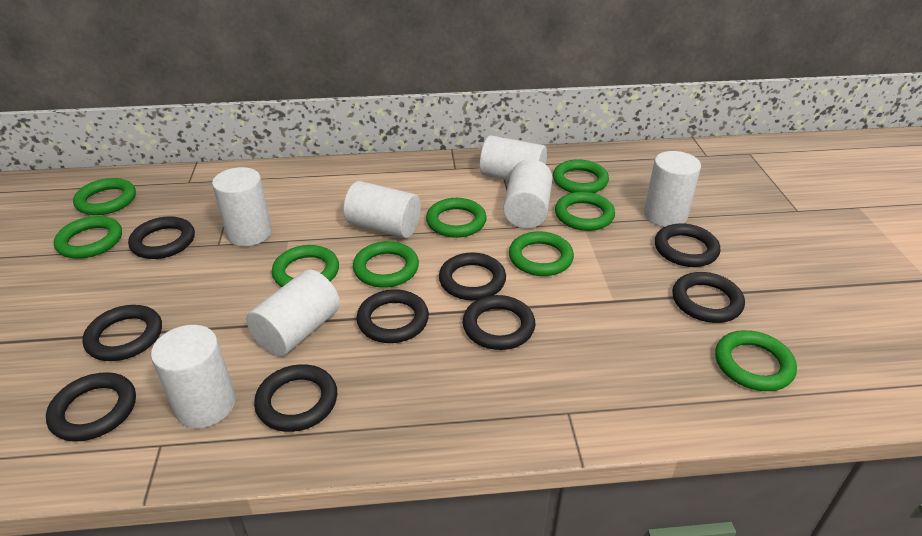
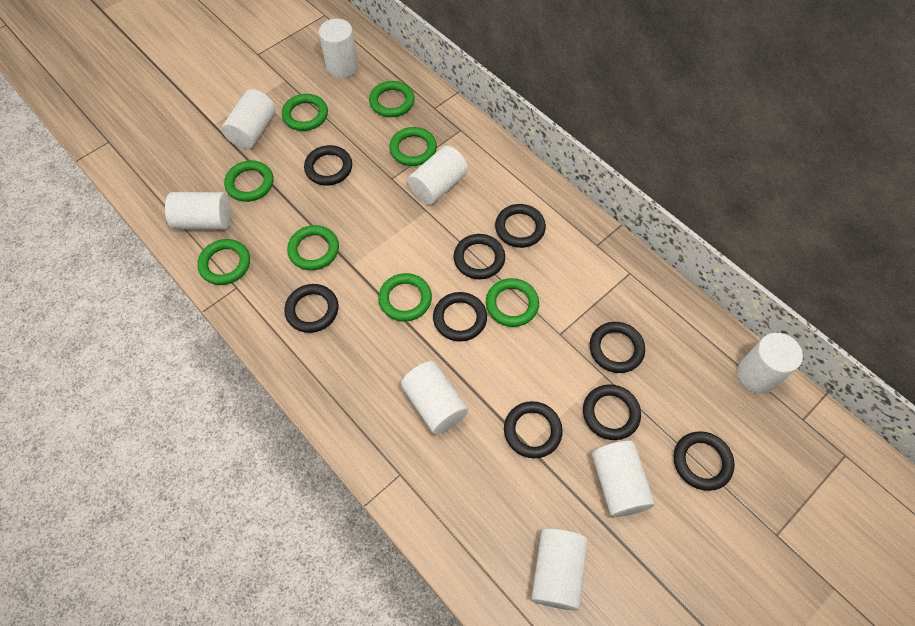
green ring: [54,216,122,259] [73,178,136,215] [272,245,339,287] [353,241,419,288] [426,198,487,238] [509,231,574,276] [553,159,609,193] [555,192,615,231] [715,330,797,391] = 9 -> [197,239,250,285] [224,161,274,202] [282,94,328,131] [287,225,339,270] [369,81,415,117] [378,273,432,321] [389,127,437,166] [486,278,539,327] = 8
white cylinder: [151,325,236,428] [212,167,272,246] [246,270,340,357] [344,181,421,238] [480,135,547,180] [503,159,552,229] [644,151,701,227] = 7 -> [165,192,231,230] [222,89,276,149] [319,19,358,78] [401,361,468,434] [408,146,468,205] [531,528,588,610] [592,441,655,517] [737,333,803,394] = 8

